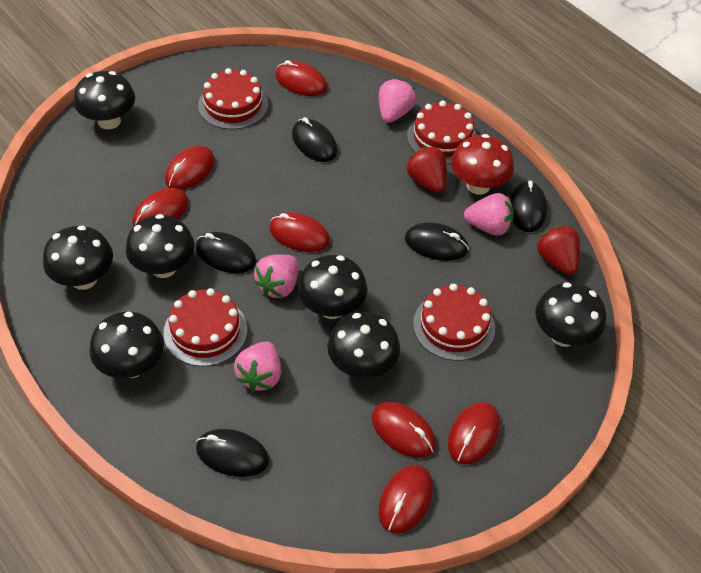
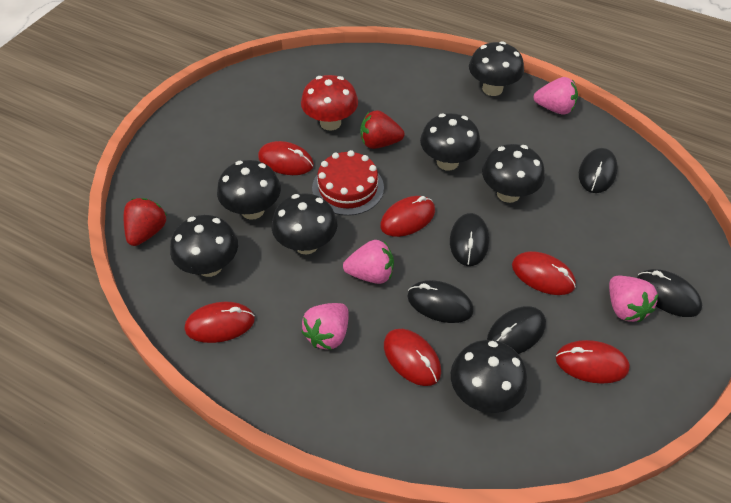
red cake: [164,288,247,366] [198,68,268,130] [407,100,477,164] [413,283,495,361] = 4 -> [312,150,384,216] = 1
red mouse: [132,188,189,226] [165,146,215,190] [269,212,330,252] [275,60,327,96] [372,402,436,458] [379,465,433,534] [448,402,500,464] = 7 -> [185,302,255,343] [258,141,314,175] [380,196,435,237] [384,329,441,386] [512,251,576,295] [556,340,630,384] = 6

